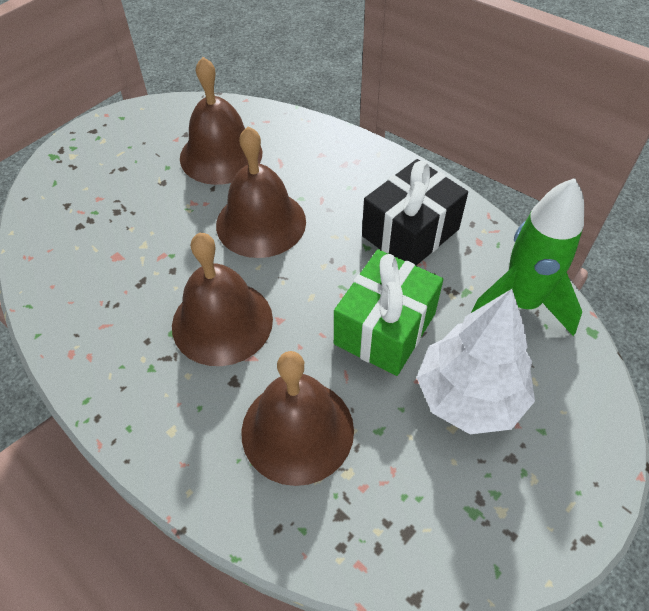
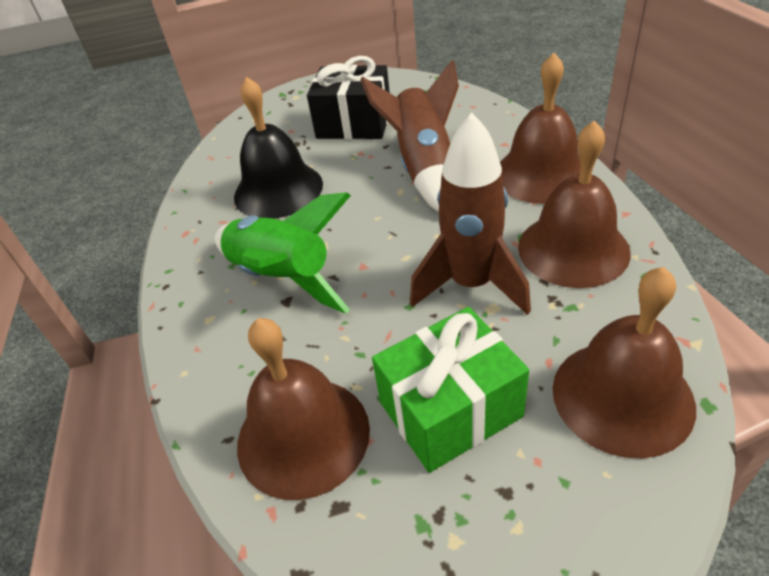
black bell: none = 0 -> [234,77,323,219] = 1
brown rocket: none = 0 -> [360,59,459,212] [410,113,531,315] = 2
white tree: [417,289,535,434] = 1 -> none = 0

